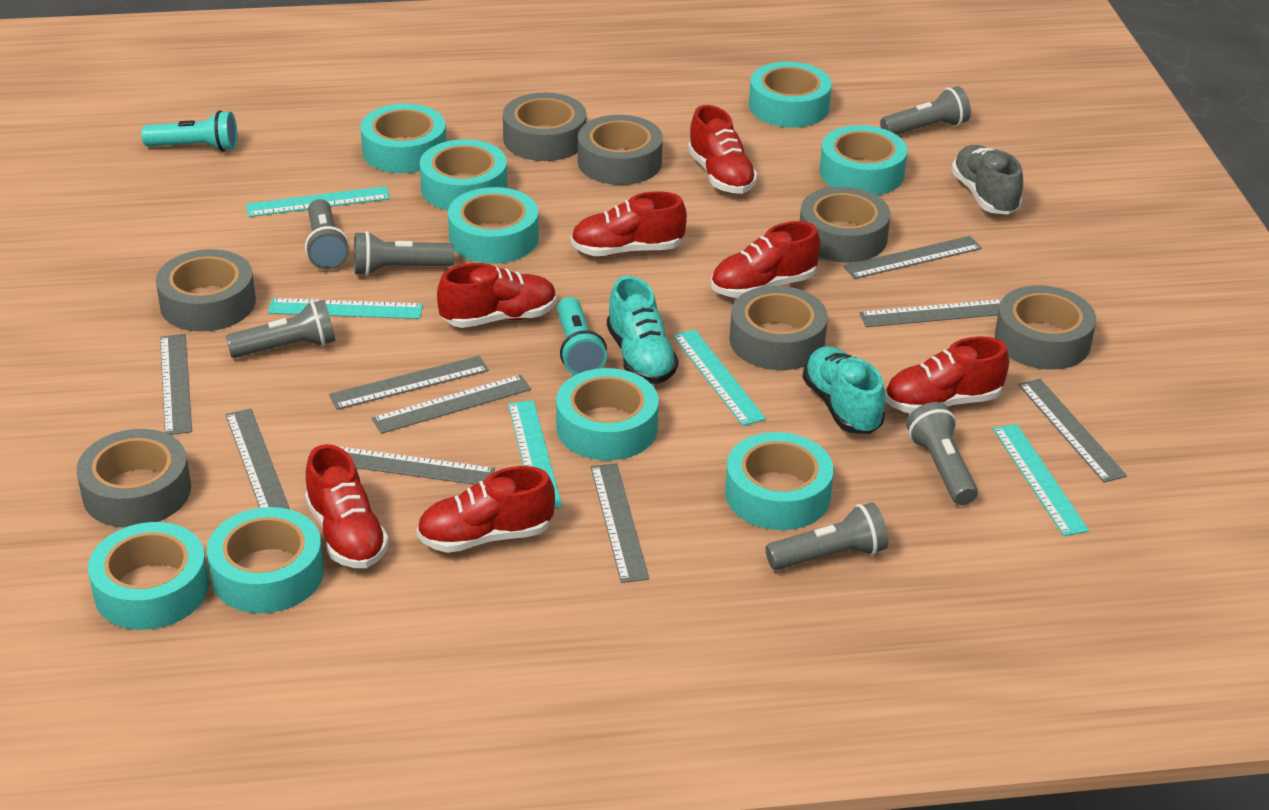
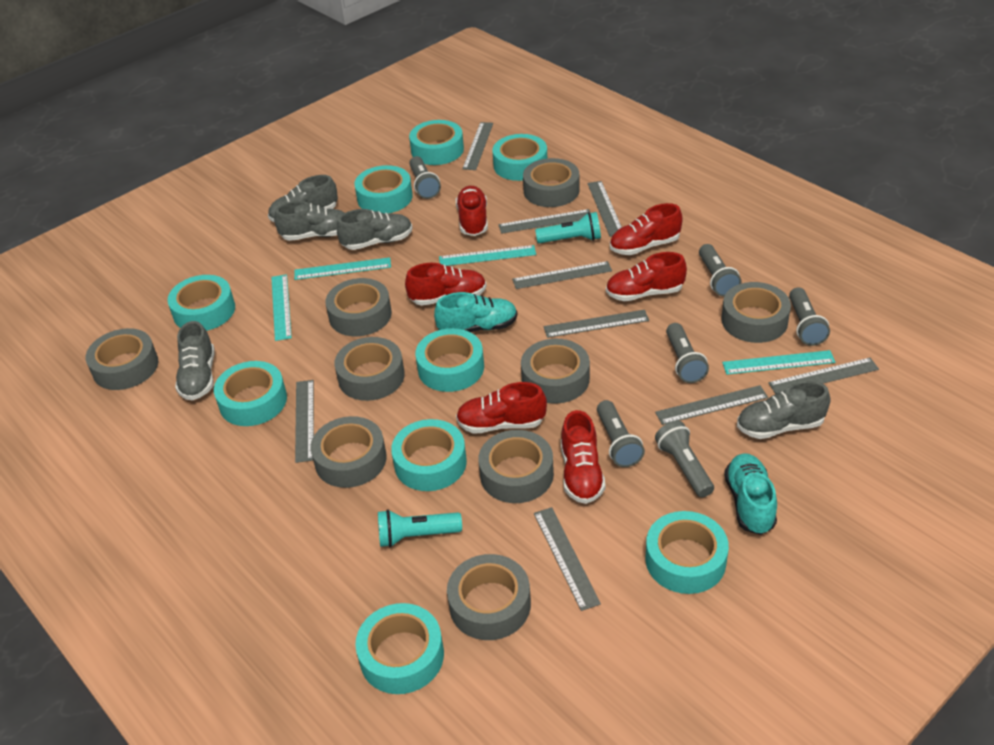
grey shoe: [951,145,1023,215] = 1 -> [175,321,215,400] [268,175,338,222] [274,201,344,241] [337,209,413,250] [737,381,830,439] = 5
grey tape: [77,429,191,528] [156,249,256,332] [503,92,587,161] [578,115,663,185] [730,286,828,370] [800,187,890,263] [995,285,1096,370] = 7 -> [86,328,158,390] [311,416,387,488] [325,278,392,336] [334,337,405,401] [447,554,531,640] [478,430,554,503] [521,339,590,404] [523,158,580,207] [721,282,791,343] = 9
red shoe: [305,444,389,568] [417,466,555,553] [437,263,557,328] [571,191,687,256] [688,105,758,194] [711,221,821,298] [885,336,1009,414] = 7 -> [405,263,486,306] [456,186,488,236] [456,382,547,434] [561,410,605,504] [606,252,687,301] [610,203,683,255] = 6
turquoise ruler: [246,186,390,217] [268,298,423,319] [508,400,562,508] [673,329,766,426] [993,424,1089,536] = 5 -> [271,274,292,341] [294,257,391,280] [439,245,536,266] [722,350,836,375] = 4

